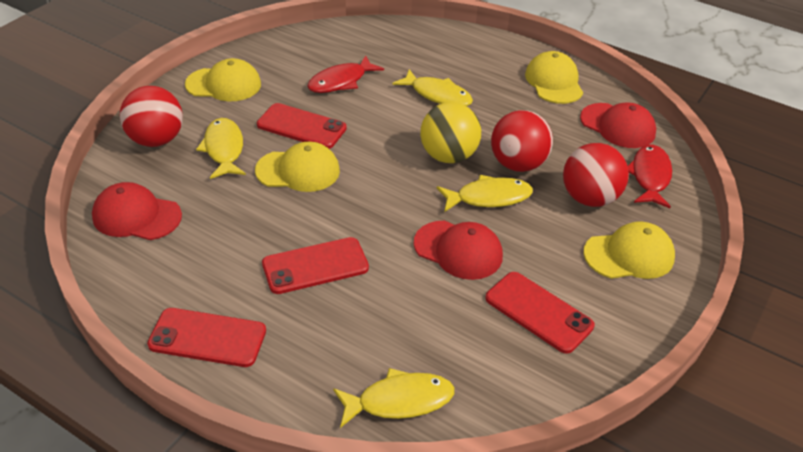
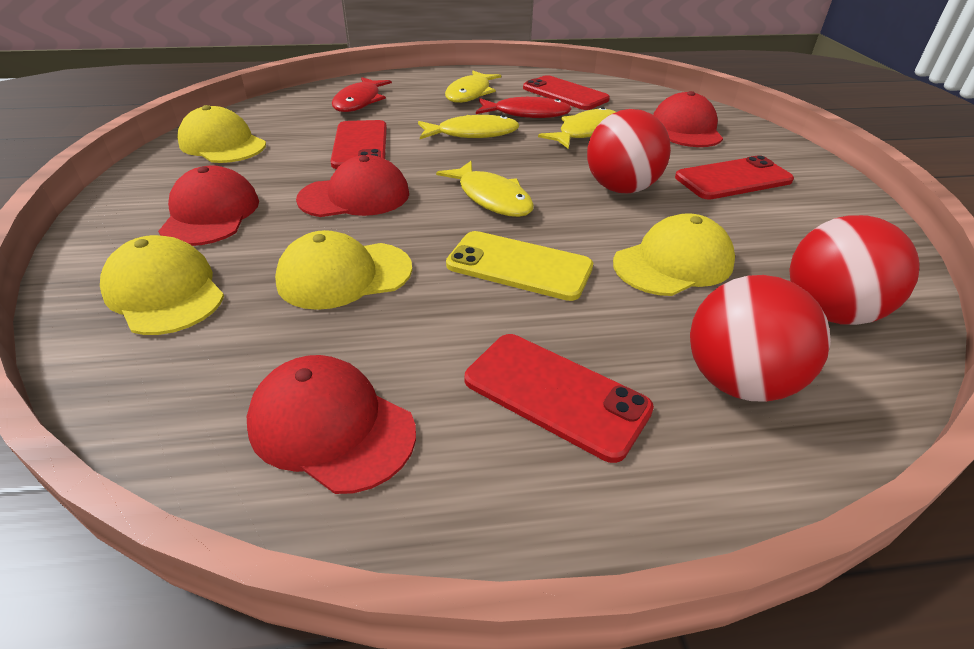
red cap: [92,182,182,240] [414,220,503,280] [580,103,656,148] = 3 -> [158,165,259,246] [247,355,416,494] [296,155,409,217] [653,91,723,147] = 4
yellow ball: [420,102,481,163] = 1 -> none = 0
yellow phone: none = 0 -> [446,231,593,301] = 1

